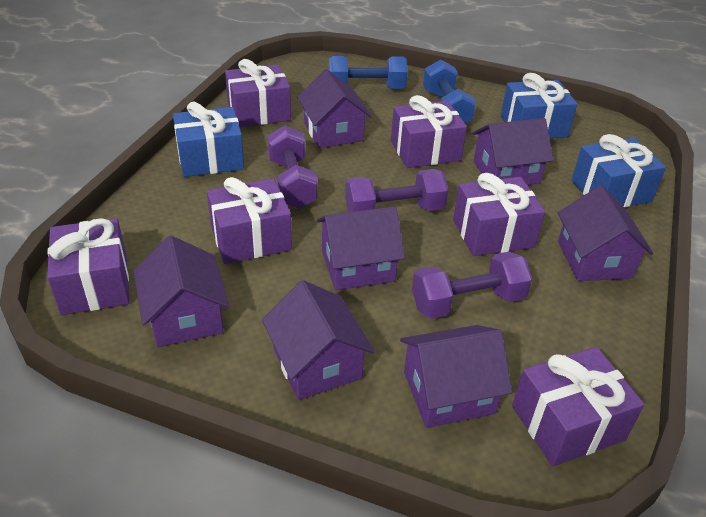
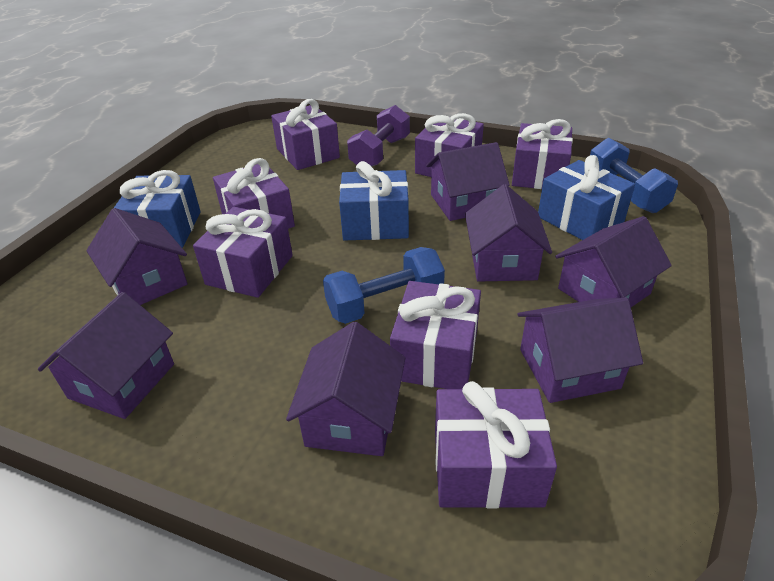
purple dumbbell: [267,126,318,209] [345,169,448,212] [412,252,532,319] = 3 -> [347,105,410,167] = 1
purple gift: [47,218,130,315] [207,177,292,264] [225,59,291,127] [391,95,467,168] [453,173,545,256] [512,347,644,466] = 6 -> [193,207,293,298] [213,158,295,229] [271,99,340,170] [390,281,481,389] [415,113,484,177] [435,381,557,509] [512,119,573,189] = 7

